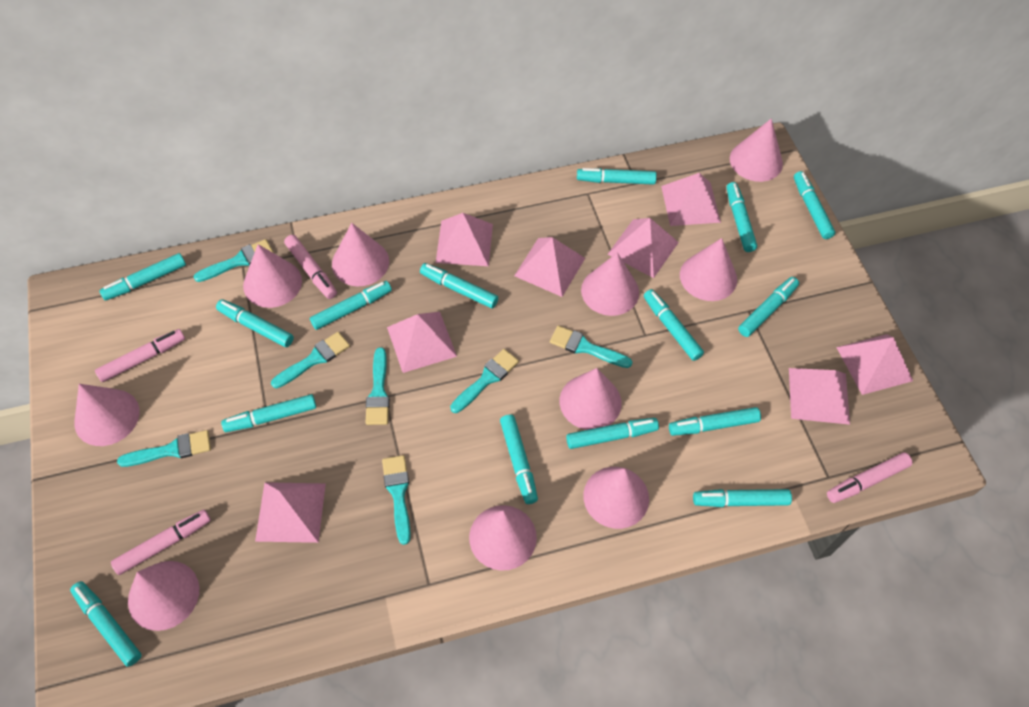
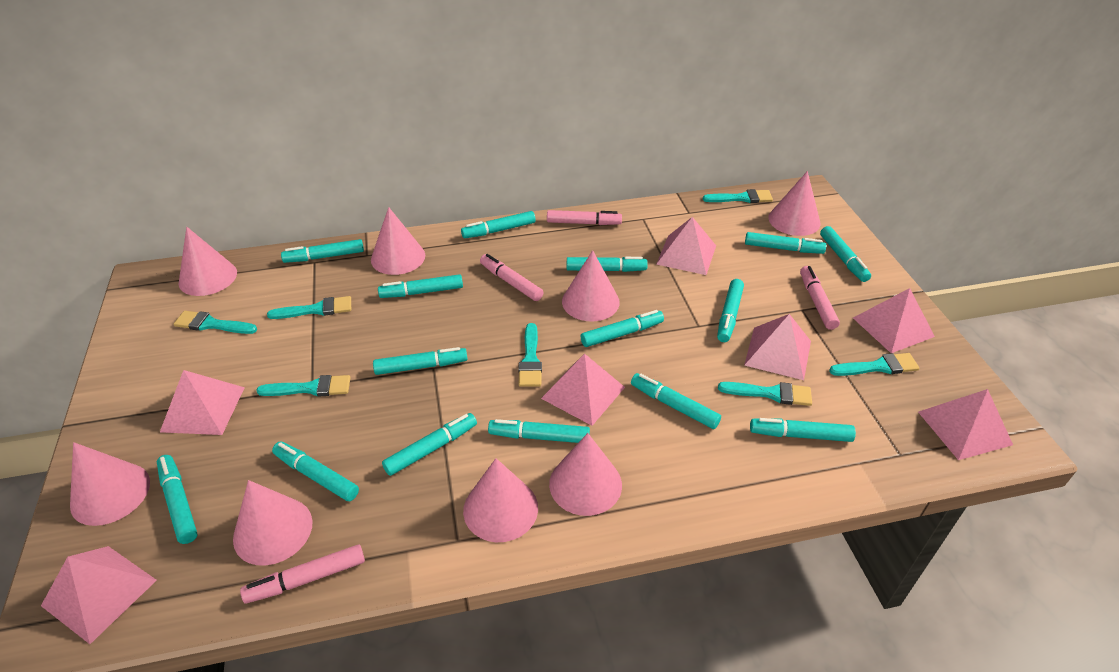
pink cone: [74,384,139,446] [128,561,199,631] [243,244,302,308] [332,223,389,286] [469,505,537,571] [560,368,622,430] [581,253,639,316] [583,467,649,529] [680,238,737,301] [730,119,783,182] = 10 -> [70,442,150,526] [178,227,237,296] [233,480,312,565] [371,207,425,275] [463,458,538,542] [549,433,622,516] [562,250,620,321] [768,171,820,236] = 8
pink pyramid: [255,482,326,543] [387,312,457,373] [436,213,493,266] [514,237,585,297] [608,218,679,278] [661,173,721,226] [789,368,850,425] [836,334,913,395] = 8 -> [41,546,157,644] [160,370,245,435] [541,354,625,426] [656,217,716,275] [744,314,811,380] [853,288,935,353] [918,389,1013,460] = 7

